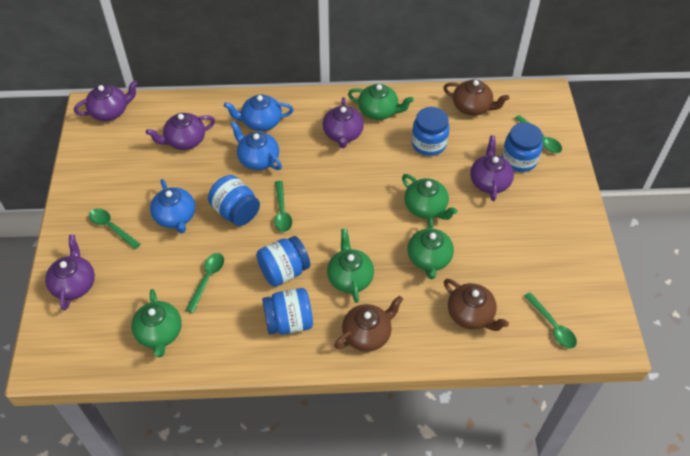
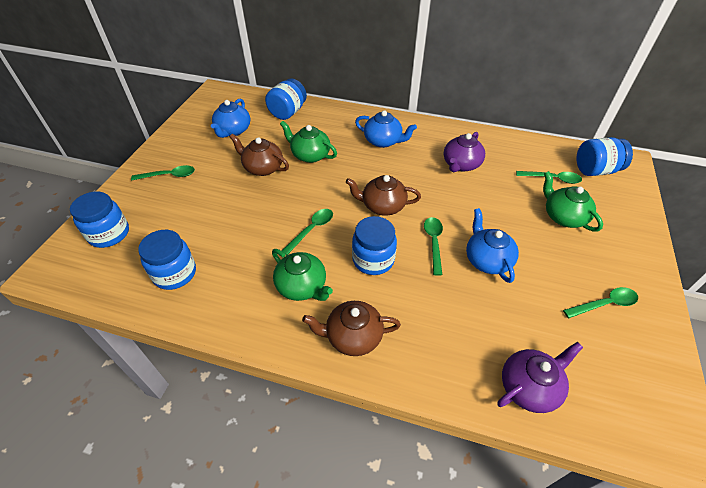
green teapot: [131,289,182,357] [327,228,374,303] [348,84,414,120] [402,174,458,220] [407,217,454,279] = 5 -> [272,249,333,301] [280,121,337,163] [543,171,603,232] = 3
purple teapot: [45,235,95,310] [74,80,138,121] [146,113,215,150] [323,97,364,148] [470,136,514,201] = 5 -> [444,132,485,172] [497,342,583,413] = 2

